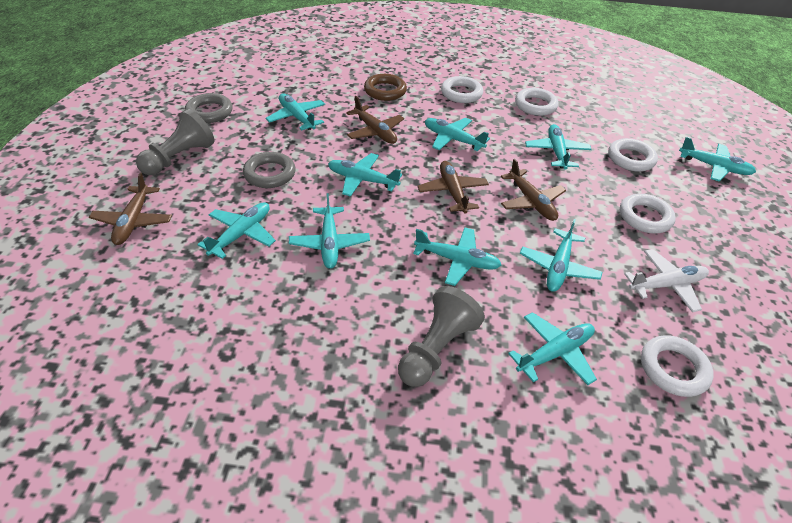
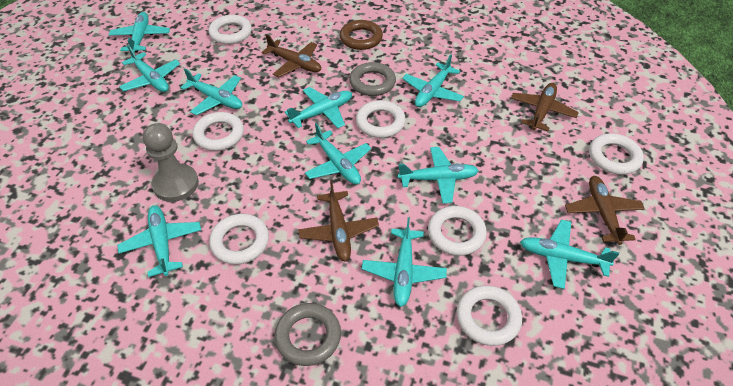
grey pawn: [136,109,214,175] [398,286,485,387] = 2 -> [143,123,199,202] = 1
white plane: [624,249,709,312] = 1 -> none = 0
white ring: [441,76,483,103] [515,88,559,116] [608,138,658,172] [620,194,676,233] [641,335,714,397] = 5 -> [192,112,244,151] [208,15,252,44] [209,214,269,265] [356,100,406,138] [428,206,487,256] [457,285,522,346] [589,133,644,175] = 7

